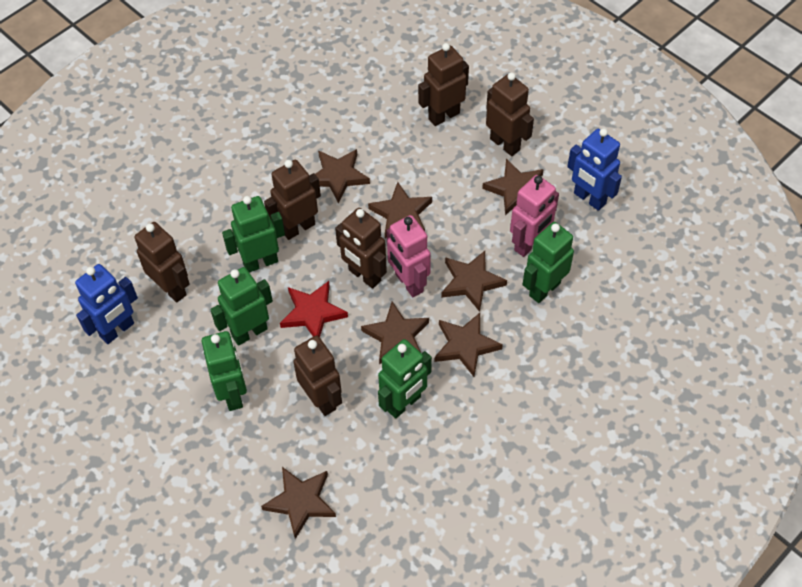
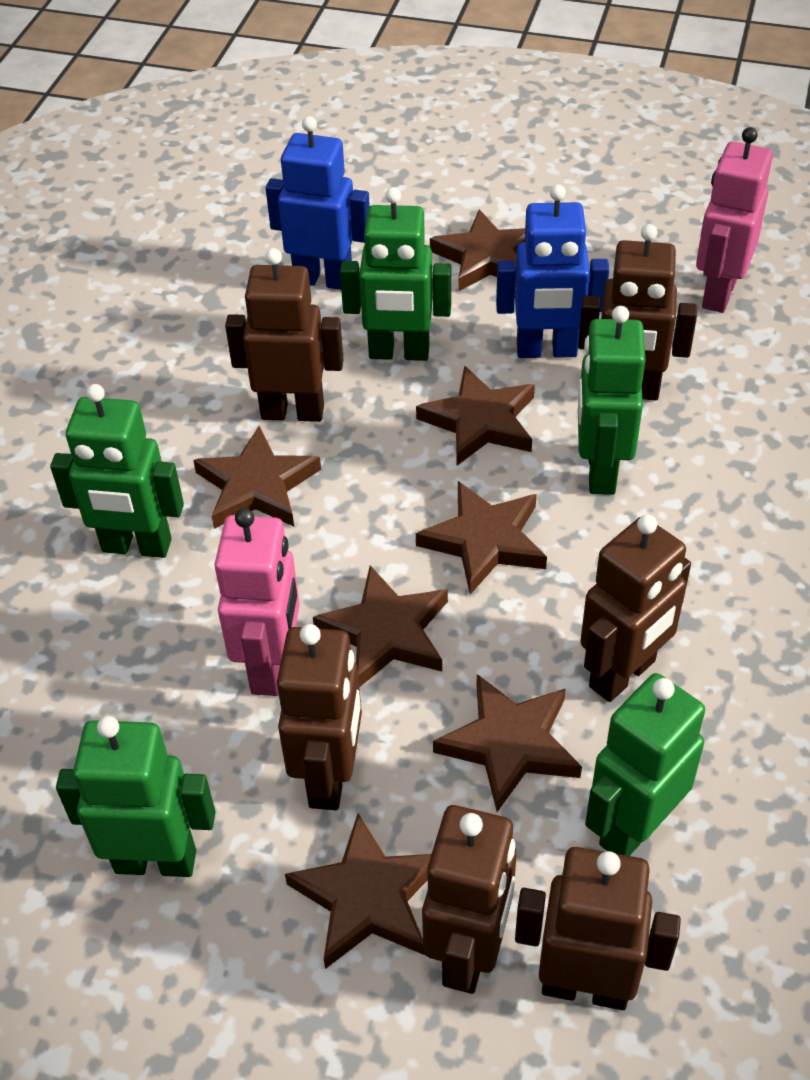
red star: [280,281,348,337] = 1 -> none = 0

